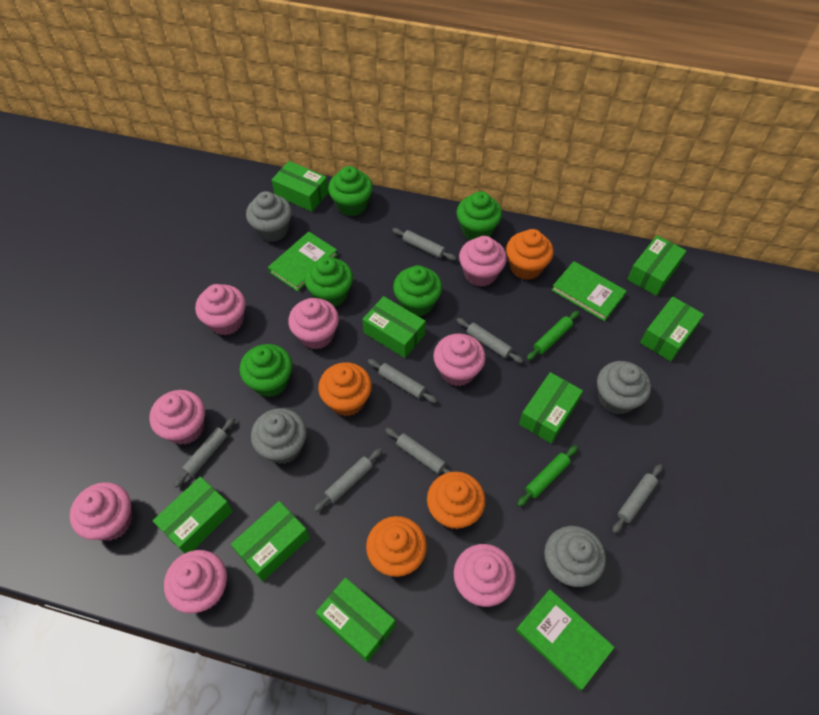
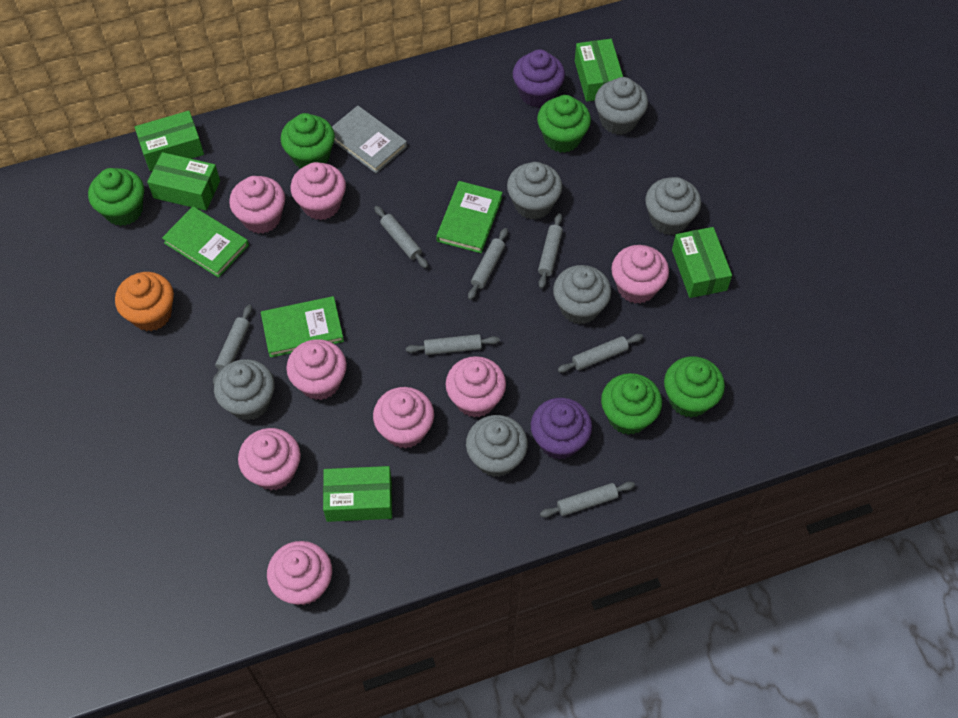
green box: [153,477,233,554] [231,501,310,582] [271,161,329,212] [316,577,396,662] [362,296,426,358] [519,372,583,444] [627,235,687,296] [640,296,704,361] = 8 -> [135,111,204,171] [147,152,220,210] [323,466,392,522] [575,39,623,102] [672,227,732,298] = 5
green rolling pin: [517,445,578,507] [527,311,579,361] = 2 -> none = 0
grey book: none = 0 -> [332,105,407,173] = 1
grey cupcake: [246,191,292,242] [251,408,307,464] [544,526,606,587] [597,361,651,415] = 4 -> [214,359,275,421] [466,415,528,477] [507,162,562,220] [553,265,611,324] [595,77,648,135] [645,177,701,235] = 6
orange cupcake: [318,362,372,416] [366,516,427,577] [427,471,486,530] [506,229,554,280] = 4 -> [115,272,174,331] = 1
purple cupcake: none = 0 -> [513,49,565,107] [531,398,592,460] = 2

